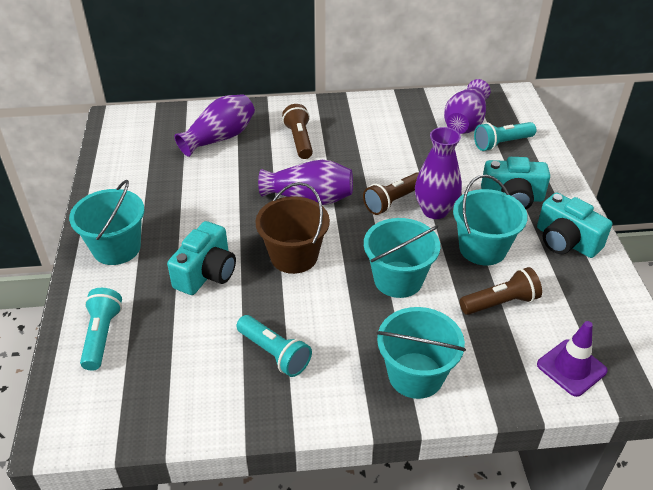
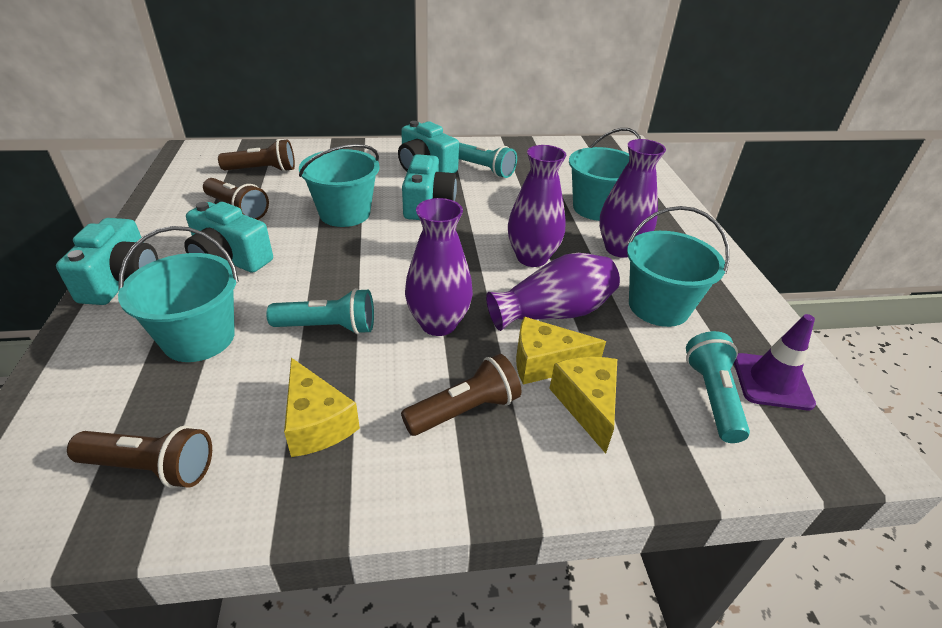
brown bucket: [255,182,330,274] = 1 -> none = 0
brown flashlight: [282,104,313,159] [363,172,419,215] [460,267,542,315] = 3 -> [67,426,212,488] [203,178,269,220] [218,139,295,172] [401,354,521,436] = 4
turquoise camera: [167,221,236,295] [481,157,550,209] [537,193,612,258] = 3 -> [56,218,158,305] [184,202,273,273] [398,121,459,173] [402,154,457,220] = 4
yellow cheese: none = 0 -> [284,358,360,457] [516,317,606,384] [549,357,617,453] = 3

